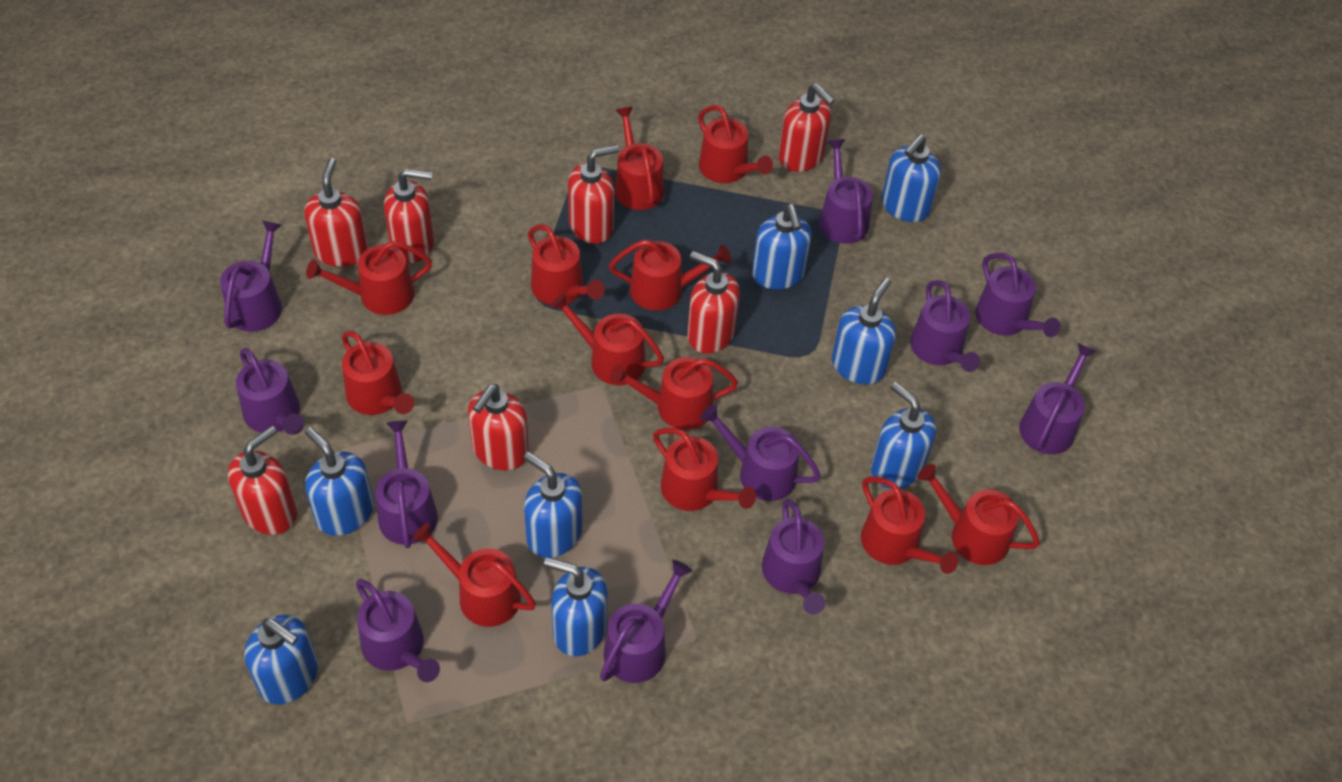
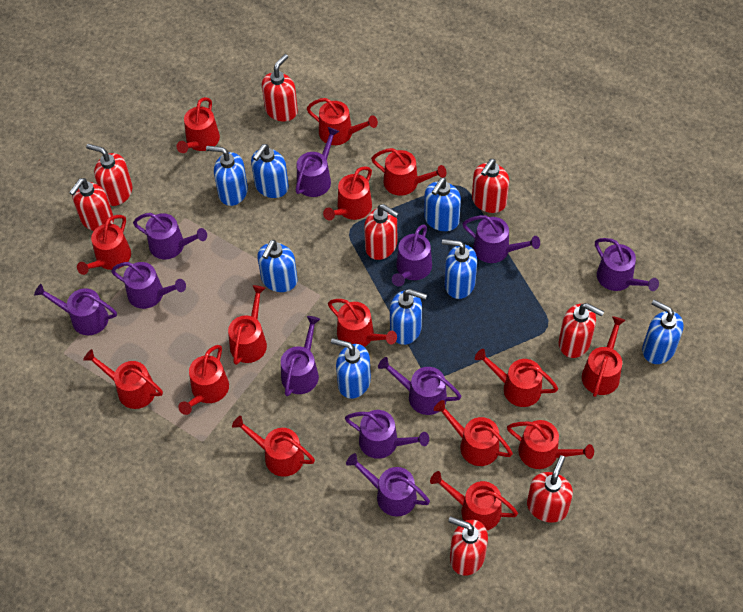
red soap dispenser: [228,426,297,535] [304,158,368,267] [384,169,434,263] [468,384,529,470] [568,145,619,244] [687,251,740,354] [778,84,835,172] = 7 -> [69,178,114,231] [86,144,133,206] [262,54,298,121] [364,204,399,260] [448,516,488,576] [472,159,509,213] [527,455,573,523] [559,303,604,358] = 8
red watering can: [306,241,432,315] [342,331,414,415] [413,523,536,627] [528,224,605,305] [550,293,664,385] [609,240,731,311] [610,357,738,430] [615,107,664,210] [653,428,756,511] [698,105,773,183] [861,477,958,574] [917,464,1040,565] = 12 -> [77,215,131,275] [83,349,163,409] [177,97,220,153] [178,345,229,415] [228,285,267,365] [232,416,315,477] [307,98,378,145] [323,166,372,220] [328,299,397,347] [371,148,446,196] [430,471,518,530] [434,400,513,466] [475,349,558,407] [507,420,594,469] [582,316,626,397] = 15

